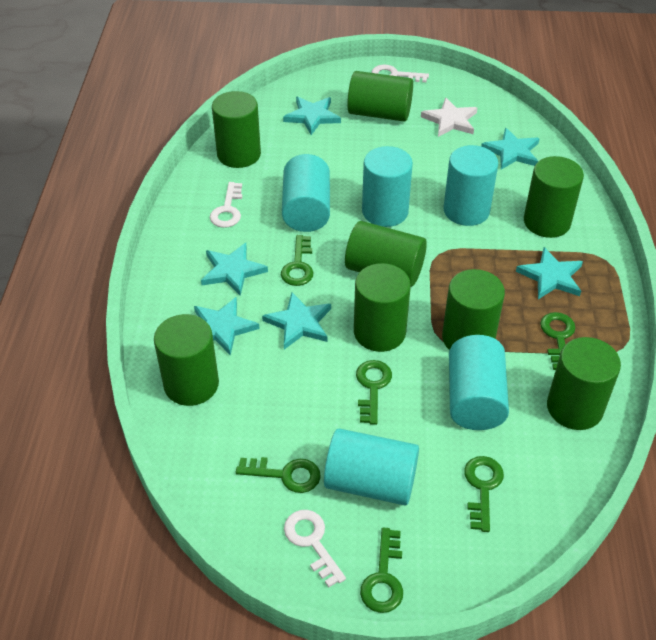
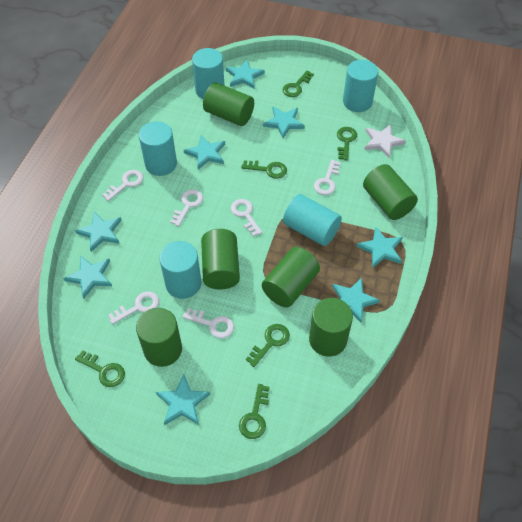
green cylinder: [154,314,219,406] [212,91,261,168] [345,221,427,287] [347,71,413,122] [354,263,411,352] [442,269,505,350] [524,156,584,238] [547,337,621,430] = 8 -> [136,308,182,367] [201,229,240,290] [203,82,254,126] [262,247,320,308] [309,298,353,357] [363,164,418,220] = 6
turquoise star: [194,297,260,356] [201,243,268,296] [262,292,331,349] [283,97,341,135] [481,128,540,170] [516,247,583,299] = 6 -> [63,256,112,299] [75,211,122,252] [156,375,211,425] [184,135,225,169] [226,60,265,89] [263,107,305,138] [332,278,380,323] [356,227,403,268] = 8
white key: [210,182,242,228] [284,510,346,587] [372,65,429,82] = 3 -> [102,170,143,201] [108,291,159,324] [170,189,203,227] [183,308,234,338] [231,199,262,236] [314,160,341,195] = 6

